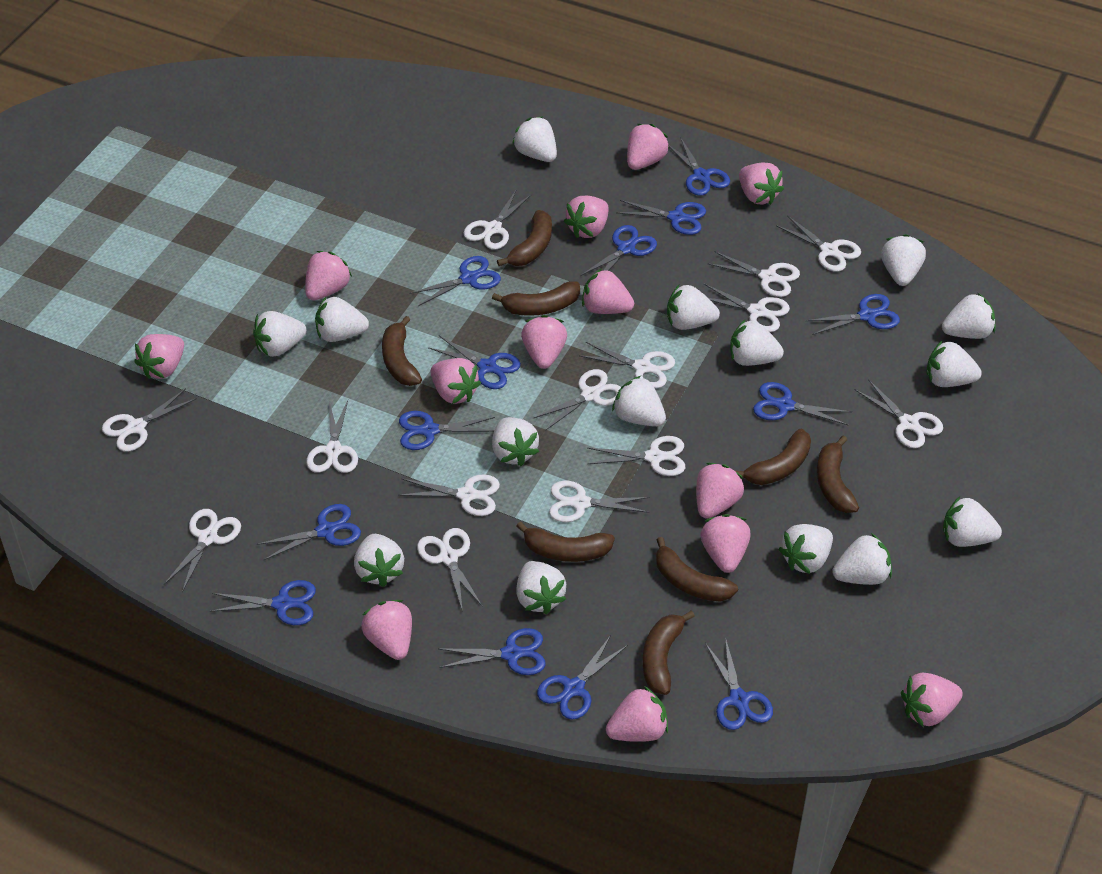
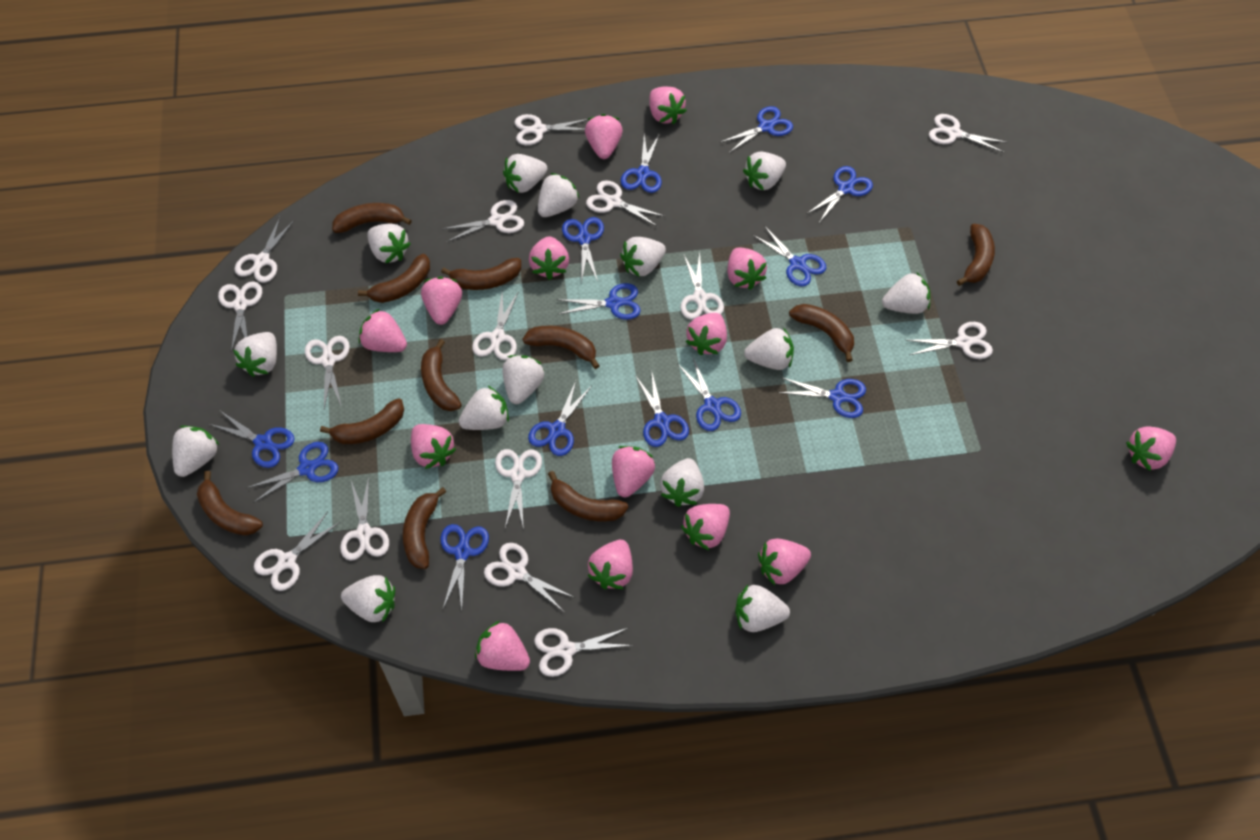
brown banana: [382,316,422,386] [492,281,580,316] [497,210,552,266] [516,521,615,562] [643,610,695,695] [656,537,738,602] [736,429,811,485] [817,436,859,513] = 8 -> [197,471,263,536] [320,399,404,444] [332,203,412,233] [358,254,430,303] [403,487,446,569] [421,339,462,411] [441,258,521,290] [523,326,600,369] [548,471,628,521] [789,304,854,362] [957,224,995,286] = 11
pink strawberry: [134,334,184,379] [305,251,352,301] [361,600,412,660] [430,358,481,404] [521,315,567,369] [564,196,609,238] [582,268,634,314] [606,686,668,742] [627,124,669,170] [696,463,744,519] [700,514,751,573] [739,162,784,205] [901,673,963,727] = 13 -> [359,309,407,352] [411,424,456,469] [421,277,462,325] [475,621,530,671] [529,236,569,280] [585,114,623,159] [587,540,633,589] [612,446,655,497] [649,86,687,124] [681,504,730,550] [686,313,727,355] [727,247,767,290] [758,539,811,586] [1126,426,1176,471] = 14
white scissors: [102,389,197,452] [164,509,241,592] [306,400,358,473] [398,474,500,516] [417,528,483,612] [464,189,532,250] [534,369,621,431] [549,481,650,522] [580,342,675,388] [588,436,685,476] [704,284,790,332] [708,251,800,297] [776,215,861,272] [855,379,943,448] = 14 -> [218,281,262,352] [234,217,294,283] [254,512,340,591] [305,336,350,408] [340,477,389,561] [443,200,524,242] [472,291,519,360] [484,543,575,612] [495,449,542,530] [514,114,588,145] [534,628,633,677] [586,180,666,227] [680,252,724,319] [906,322,993,359] [929,114,1007,153] = 15
white strawberry: [253,311,307,357] [315,297,369,342] [354,534,404,587] [492,417,539,466] [512,116,557,162] [516,561,566,614] [612,376,666,426] [667,285,720,330] [730,319,784,366] [779,524,833,574] [833,533,892,585] [881,234,926,286] [927,341,982,387] [942,293,996,339] [943,497,1002,547] = 15 -> [172,426,219,477] [233,332,277,377] [341,575,395,622] [367,223,411,264] [459,386,509,430] [503,154,547,193] [503,355,544,404] [538,173,579,217] [620,237,666,277] [660,458,704,507] [735,585,790,632] [743,152,786,191] [744,327,794,370] [882,272,930,314] = 14

